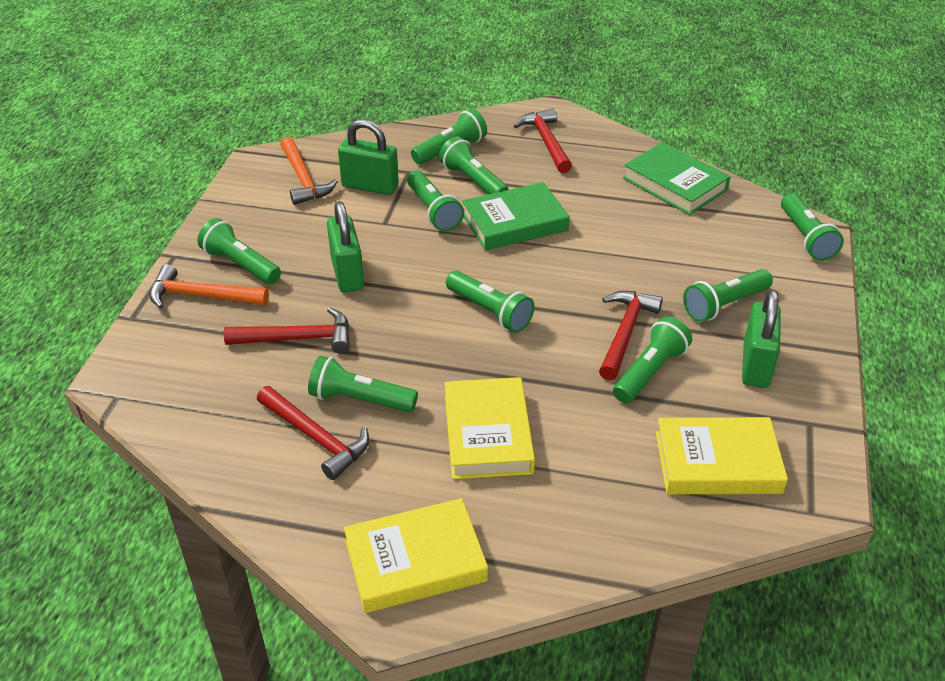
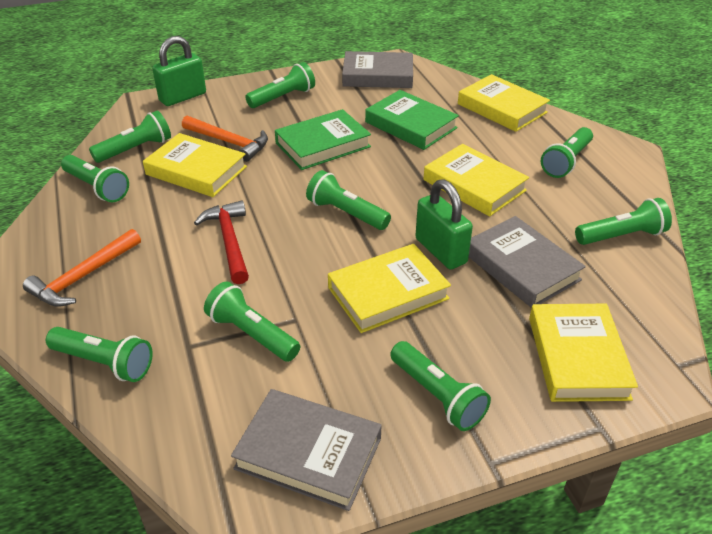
green padlock: [327,201,364,292] [338,119,399,195] [742,289,781,388] = 3 -> [152,36,206,106] [415,179,473,269] = 2
grey book: none = 0 -> [231,389,382,511] [342,51,413,88] [469,216,586,308] = 3
red hammer: [224,307,350,354] [257,386,369,480] [514,108,572,173] [599,291,663,380] = 4 -> [194,200,249,284] = 1
yellow book: [344,498,488,613] [445,377,535,479] [656,417,788,494] = 3 -> [143,133,247,197] [328,244,451,333] [424,144,529,217] [458,74,550,132] [529,304,638,402] = 5

